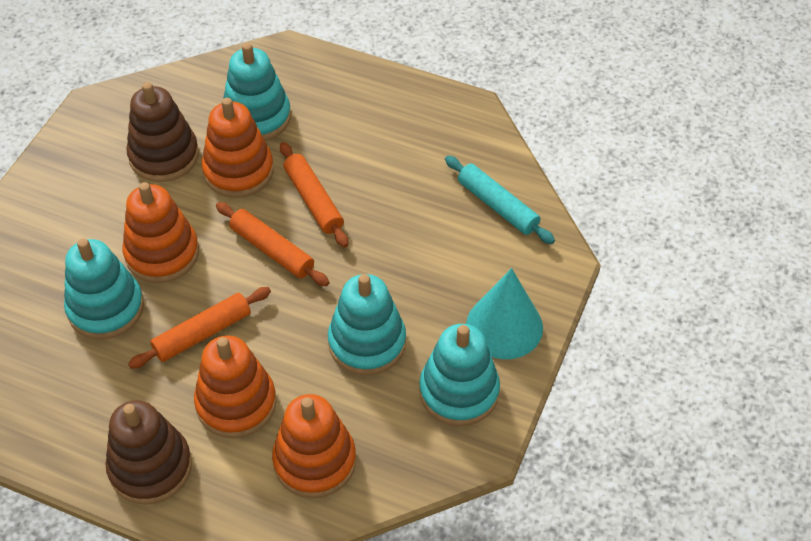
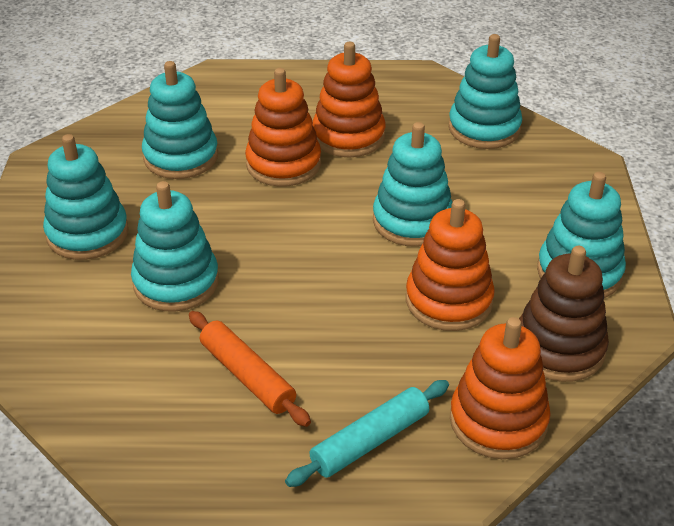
brown stacking toy: [105,400,192,505] [127,82,199,182] = 2 -> [519,246,609,382] = 1
orange rolling pin: [128,287,271,369] [216,202,329,286] [280,142,348,248] = 3 -> [189,311,311,427] = 1
turquoise cone: [466,268,543,359] = 1 -> none = 0
turquoise stacking toy: [64,238,144,339] [223,43,291,141] [328,274,406,375] [419,324,500,426] = 4 -> [43,134,129,260] [131,181,219,312] [142,61,218,179] [373,122,452,247] [448,34,522,149] [537,172,626,298] = 6

